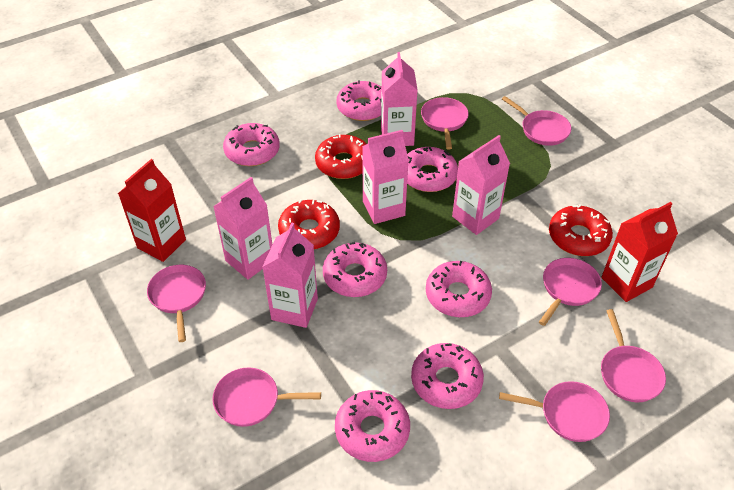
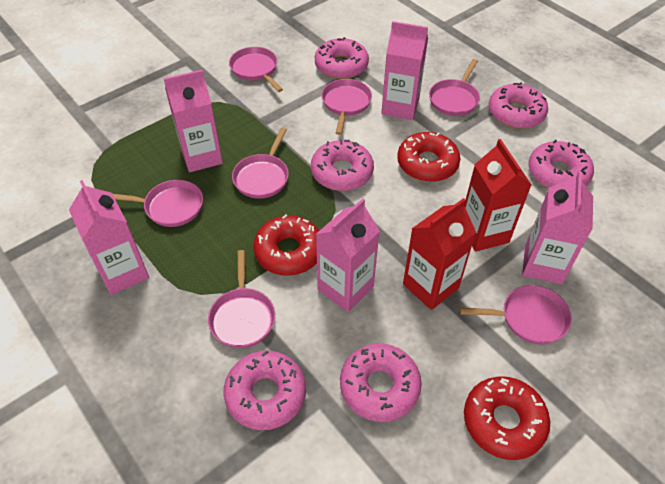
pink donut: [223,123,280,166] [323,242,387,297] [335,390,410,462] [336,80,382,121] [407,147,458,192] [411,343,484,409] [426,261,492,317] = 7 -> [223,350,306,430] [311,140,374,191] [315,37,369,79] [340,343,422,422] [489,83,548,129] [528,140,594,188] = 6

